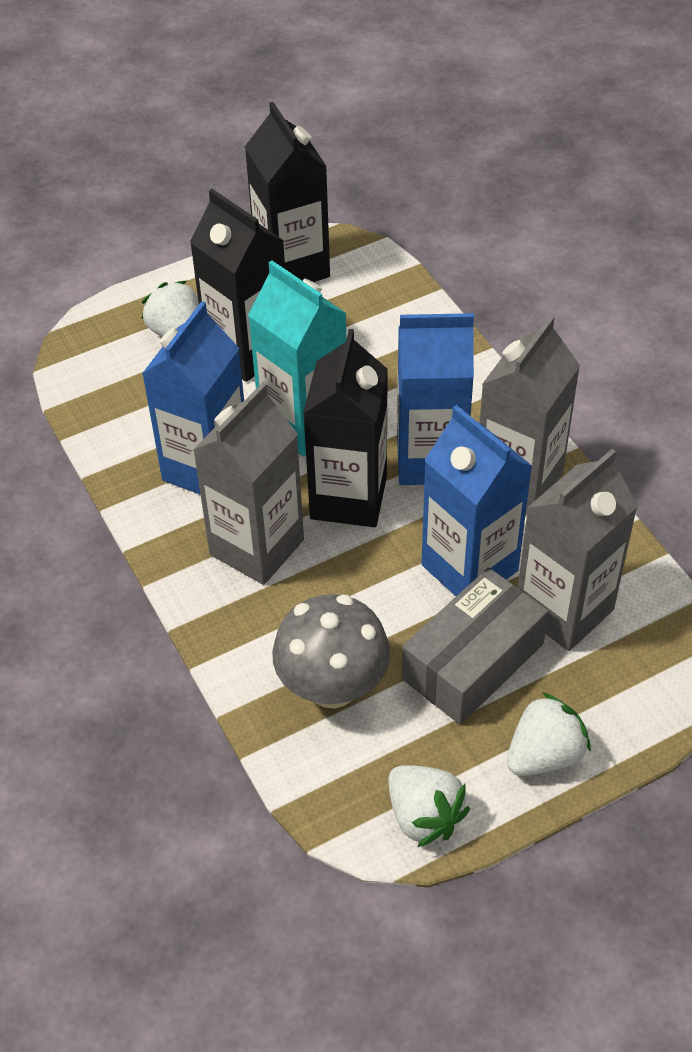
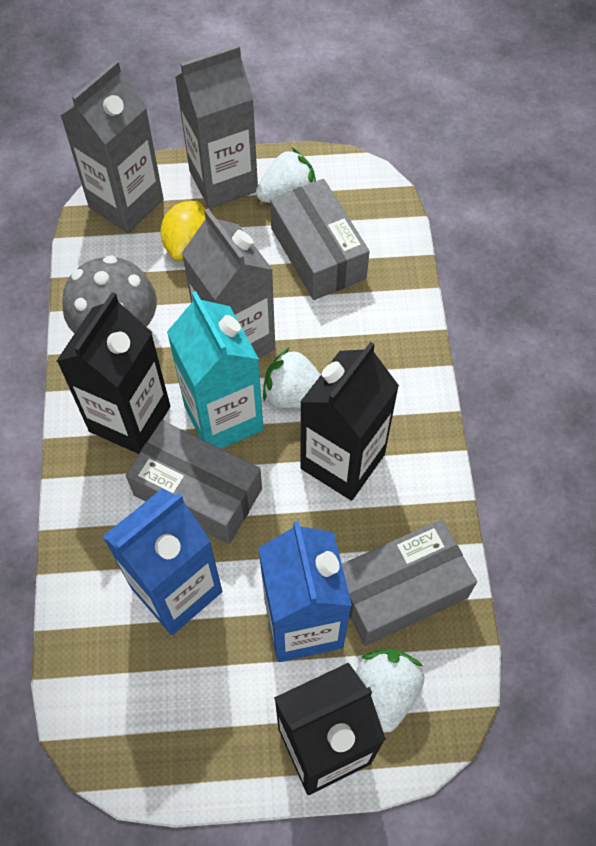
blue carton: [142,301,244,494] [397,313,474,485] [421,405,532,596] = 3 -> [102,488,222,635] [259,521,352,662] = 2
grey box: [402,568,549,725] = 1 -> [126,420,262,544] [270,179,370,300] [342,519,477,646] = 3
yellow lemon: none = 0 -> [160,201,206,261] = 1

